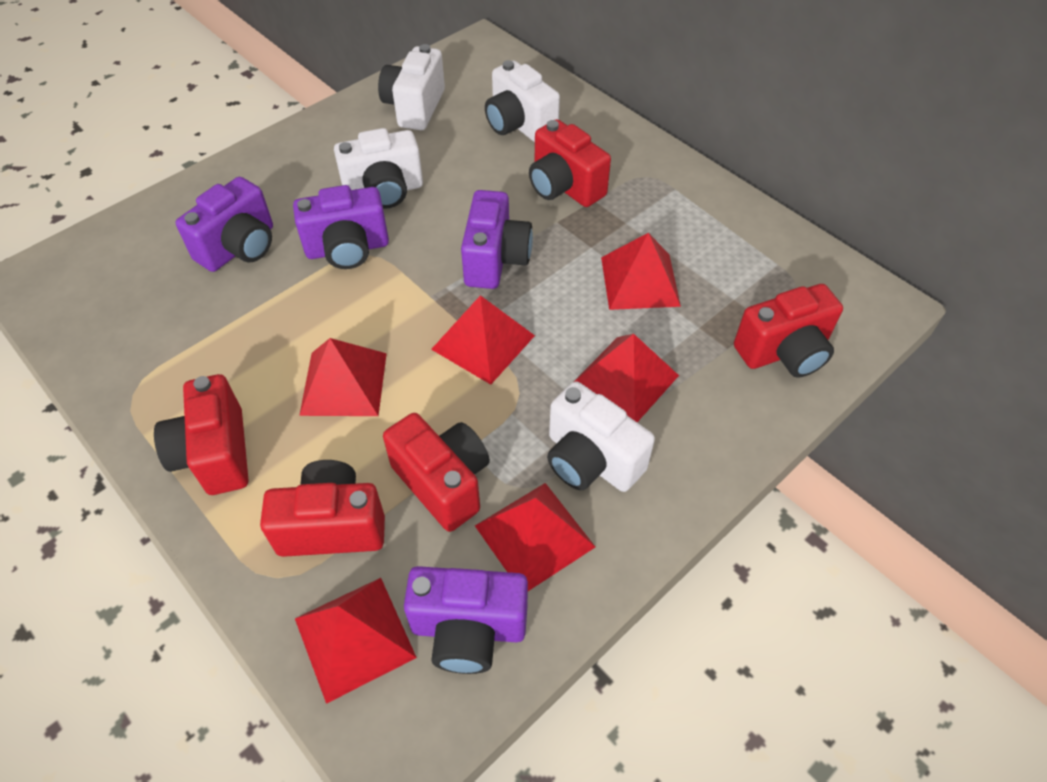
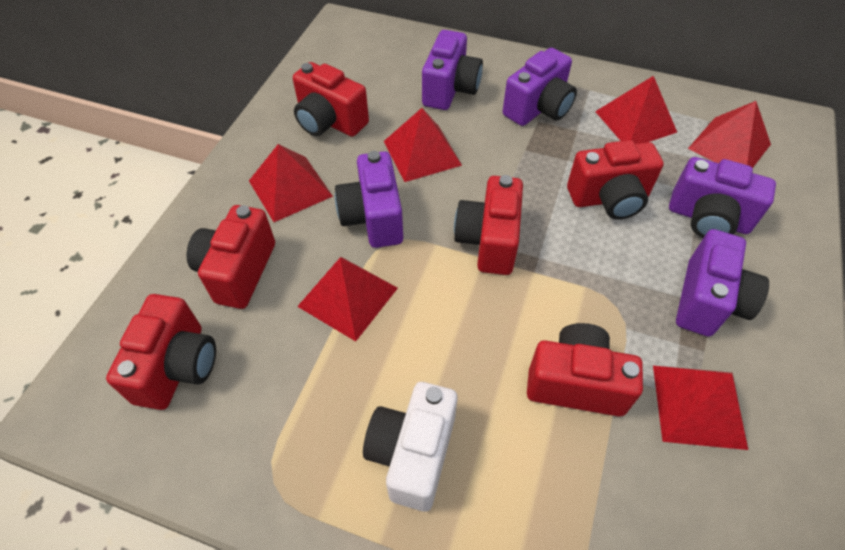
purple camera: [176,177,273,272] [293,185,389,269] [404,566,528,674] [461,190,533,289] = 4 -> [335,151,403,248] [422,30,483,110] [503,48,577,126] [669,157,776,238] [676,229,769,337] = 5
red camera: [154,374,248,495] [260,460,385,557] [383,413,490,532] [529,119,611,207] [734,284,843,378] = 5 -> [106,294,216,410] [187,205,275,309] [293,62,369,137] [454,175,523,275] [527,323,643,417] [567,140,664,220] = 6
white camera: [334,128,423,209] [378,44,445,130] [485,60,560,142] [547,382,655,492] = 4 -> [363,382,458,511] = 1

